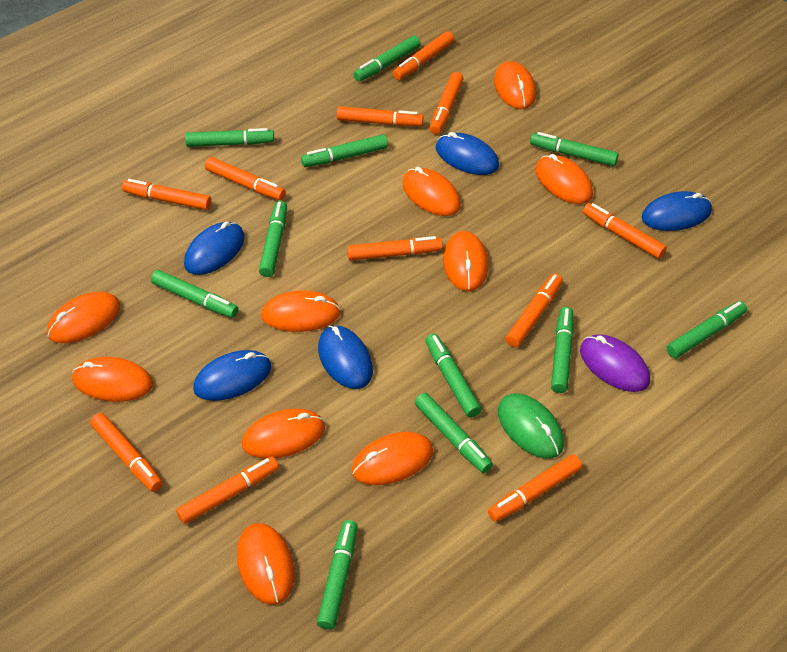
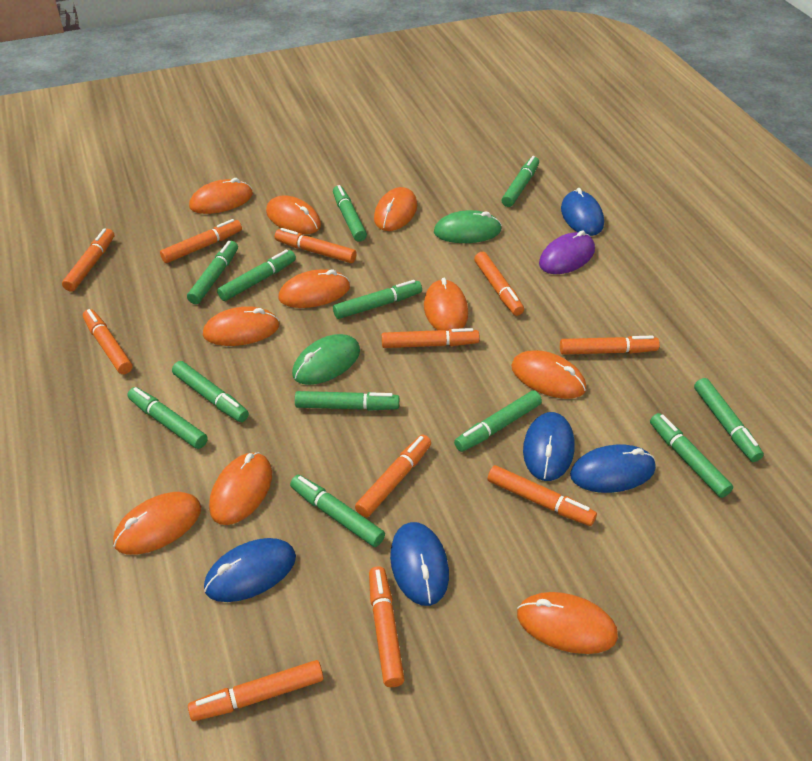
green marker: [151,270,238,318] [185,128,274,147] [259,201,287,277] [301,135,388,167] [317,520,358,630] [354,36,421,82] [415,393,493,473] [425,333,481,418] [530,132,619,166] [551,307,574,393] [666,301,747,358] = 11 -> [127,387,208,449] [172,361,249,422] [187,241,238,304] [217,250,296,301] [290,475,385,547] [295,391,399,411] [333,185,367,242] [333,280,422,319] [454,390,542,452] [502,156,539,207] [650,413,733,498] [694,378,764,462] = 12
green mouse: [498,394,564,458] = 1 -> [292,334,360,385] [434,210,502,243] = 2

